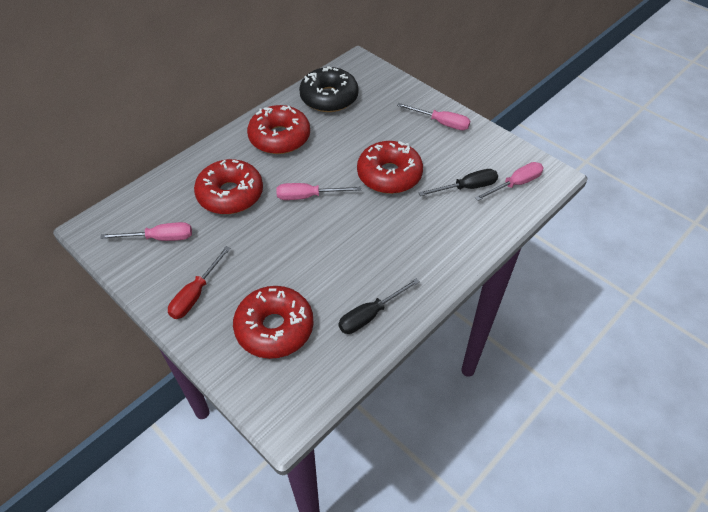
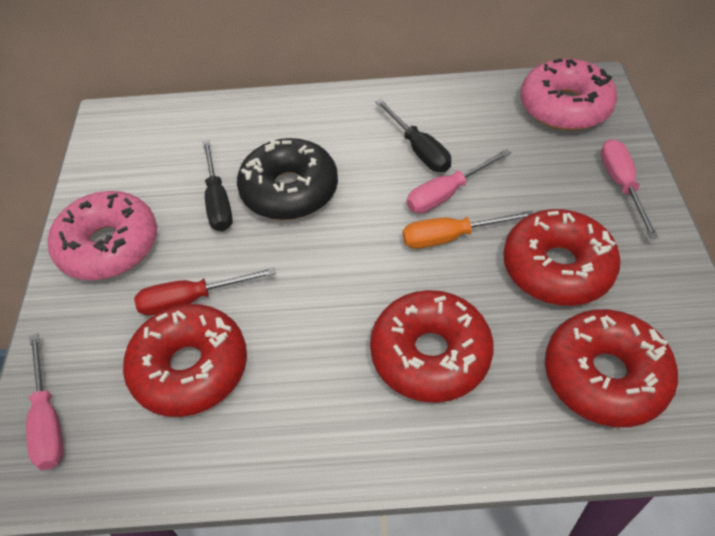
orange screwdriver: none = 0 -> [403,210,533,249] = 1
pink donut: none = 0 -> [48,191,157,280] [521,58,617,131] = 2
pink screwdriver: [100,222,192,241] [276,183,361,200] [397,103,470,130] [475,162,544,201] = 4 -> [26,333,64,470] [407,149,511,213] [601,139,659,239] = 3

